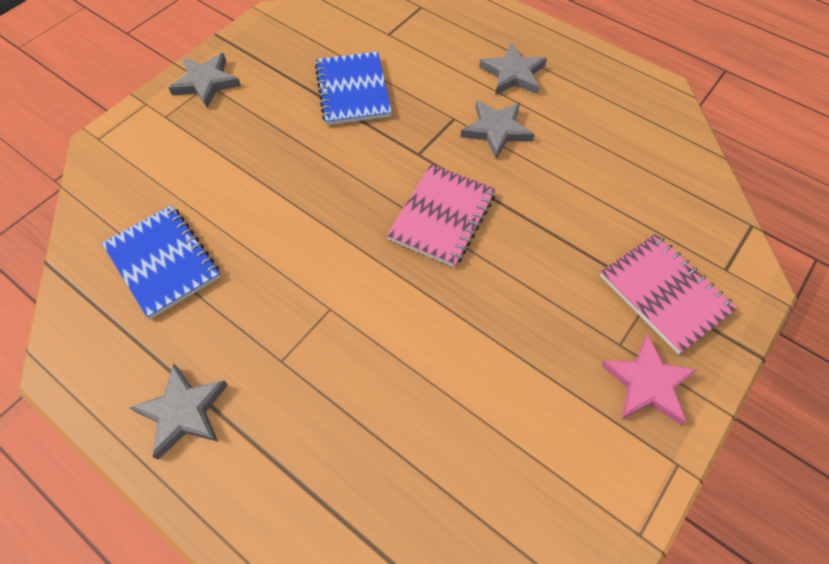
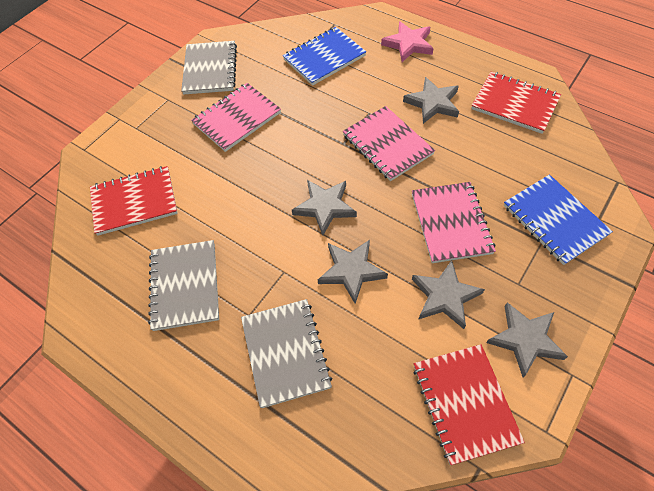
grey notebook: none = 0 -> [148,240,219,331] [181,41,237,94] [241,299,332,408] = 3
grey star: [129,363,228,460] [169,53,241,108] [461,100,534,159] [479,43,547,95] = 4 -> [292,180,357,235] [318,240,388,304] [403,77,459,124] [412,260,485,329] [486,302,568,377] = 5
pink notebook: [386,164,496,267] [600,234,737,354] = 2 -> [191,83,281,152] [343,106,435,181] [412,182,496,263] = 3
red notebook: none = 0 -> [90,166,178,236] [413,344,525,465] [471,72,561,134] = 3

